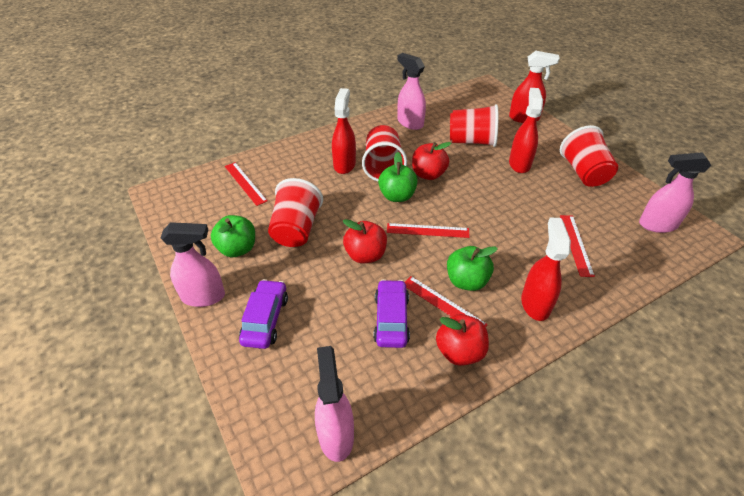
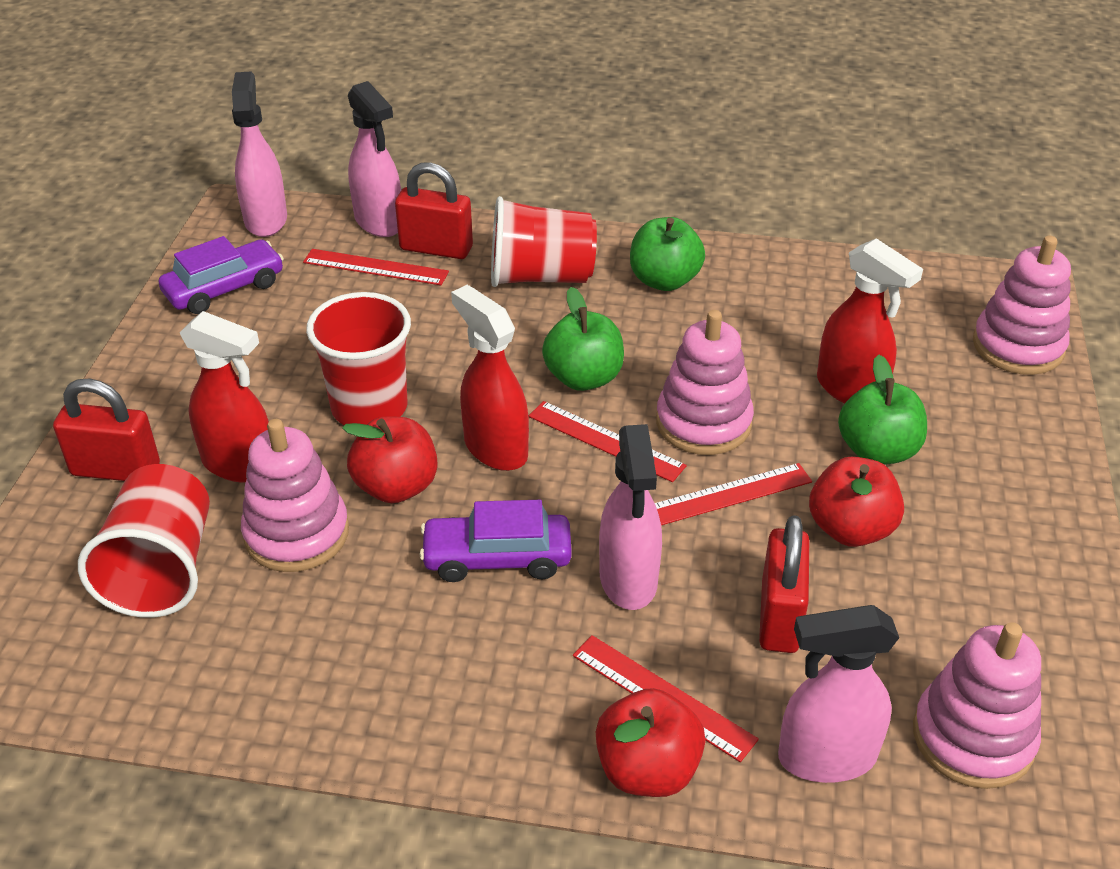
pink stacking toy: none = 0 -> [241,419,349,572] [656,310,754,455] [913,622,1041,789] [973,236,1071,375] = 4
red cup: [268,178,323,247] [362,125,407,181] [450,104,498,147] [560,125,618,187] = 4 -> [78,464,210,618] [306,292,411,425] [491,196,597,287] = 3
red padlock: none = 0 -> [53,378,160,481] [395,162,473,259] [759,515,809,653] = 3
red spray bottle: [332,88,356,174] [509,51,560,123] [509,88,543,173] [521,217,571,321] = 4 -> [180,311,269,483] [451,285,529,471] [817,238,923,403] = 3

